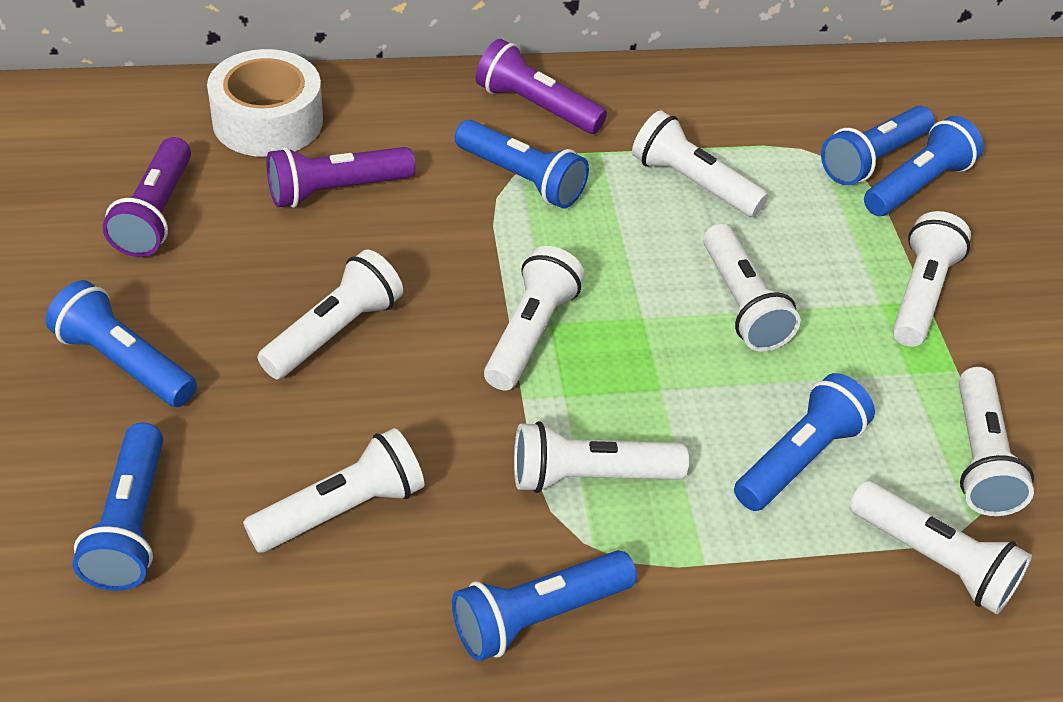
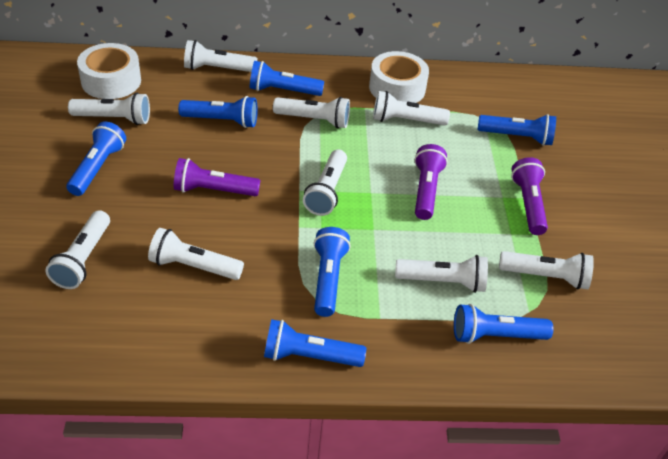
white tape: [207,49,323,157] = 1 -> [77,43,141,99] [369,51,429,103] = 2

